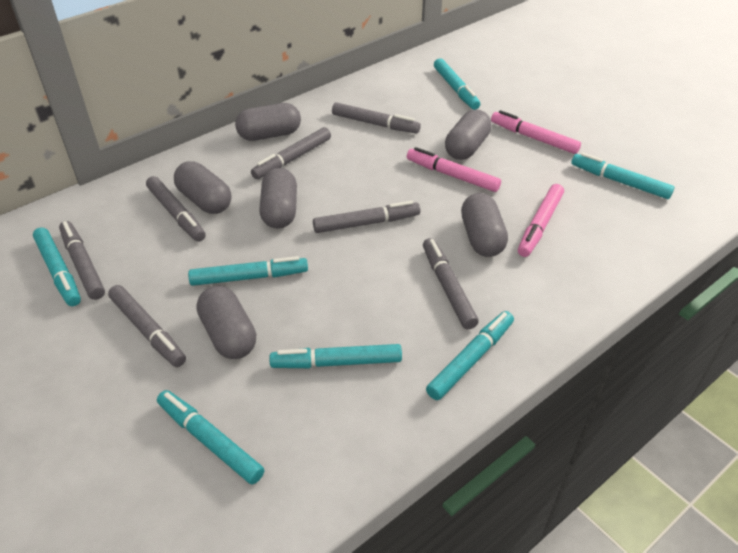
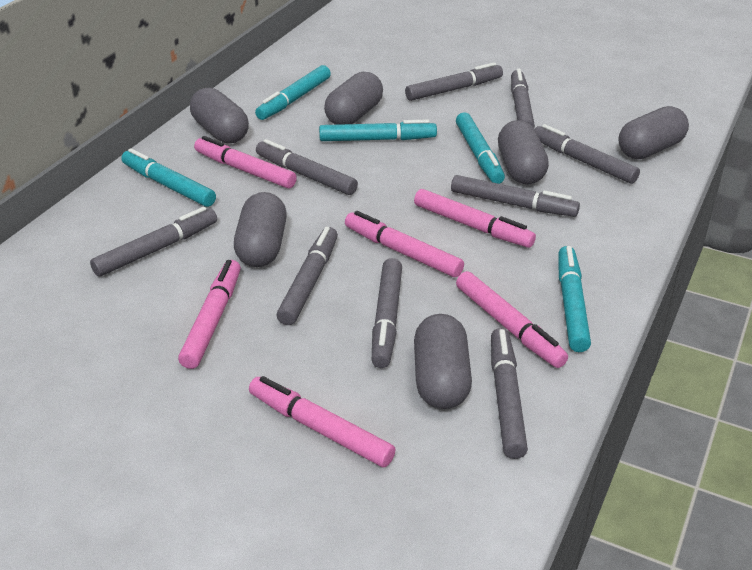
grey marker: [59,221,105,300] [108,285,186,367] [146,176,206,242] [251,127,331,179] [313,201,420,233] [332,102,421,134] [423,238,479,329] = 7 -> [90,207,217,277] [256,139,358,195] [277,227,338,325] [372,258,402,368] [405,62,503,101] [451,175,580,217] [491,328,528,459] [511,68,535,127] [535,124,640,184] = 9
pink marker: [407,147,501,192] [491,110,581,154] [518,184,564,257] = 3 -> [178,260,241,369] [194,136,297,188] [249,376,395,467] [345,211,464,277] [414,189,536,248] [456,271,568,368] = 6
turquoise marker: [33,227,81,306] [157,390,264,484] [188,256,308,286] [269,344,402,368] [426,311,514,400] [434,58,480,110] [571,152,675,199] = 7 -> [121,148,216,207] [255,65,331,120] [319,119,437,141] [456,112,505,184] [558,246,591,352] = 5

